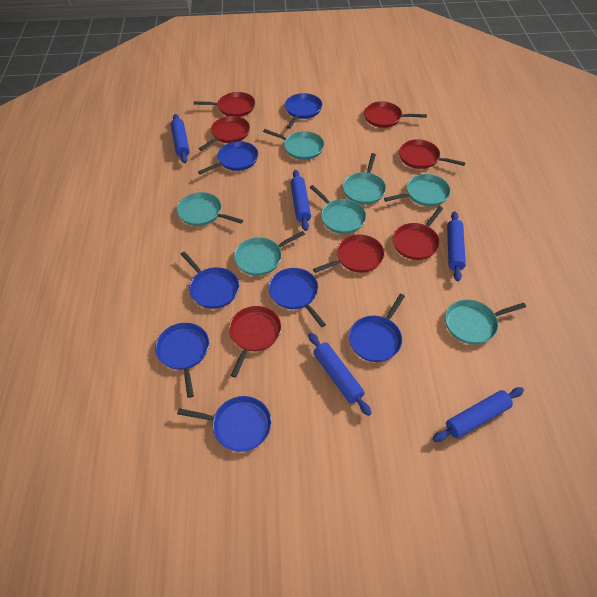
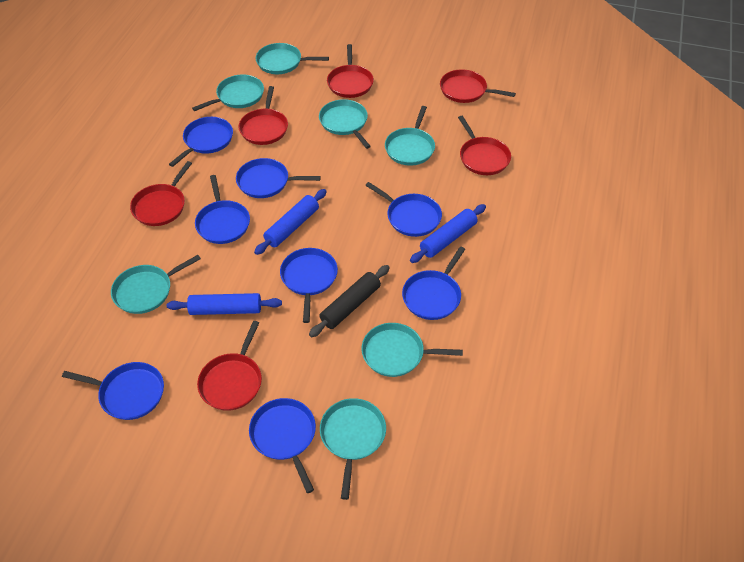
black rolling pin: none = 0 -> [309,265,390,337] = 1
blue pan: [155,323,209,398] [177,396,271,452] [180,252,239,309] [198,141,258,175] [269,268,326,327] [285,93,322,129] [349,294,405,362] = 7 -> [62,362,164,420] [169,117,233,167] [195,175,250,244] [236,158,321,198] [249,398,316,493] [280,248,338,323] [365,182,442,237] [402,246,465,320] = 8
blue rolling pin: [171,114,190,163] [290,170,311,231] [308,333,371,416] [433,387,524,442] [447,211,466,281] = 5 -> [167,293,282,315] [254,189,327,255] [410,204,486,263] = 3
red pan: [194,92,255,117] [199,116,250,151] [229,306,281,377] [313,234,384,273] [364,101,427,128] [393,206,443,260] [399,139,466,169] = 7 -> [130,161,192,226] [197,321,262,411] [239,86,288,145] [327,44,374,98] [440,69,516,103] [458,116,511,175] = 6

